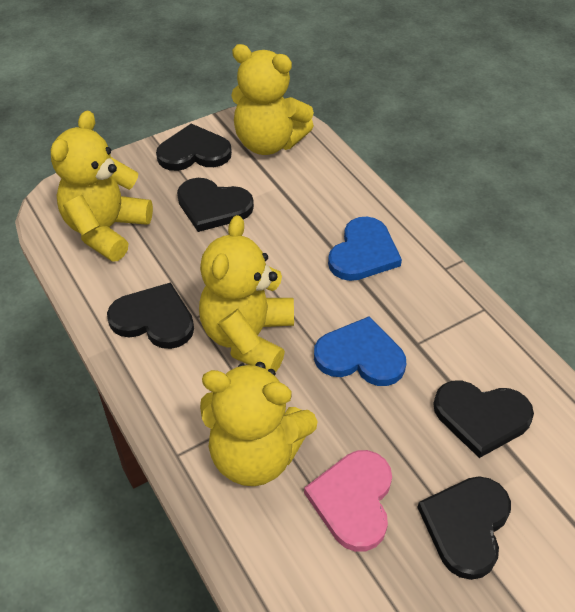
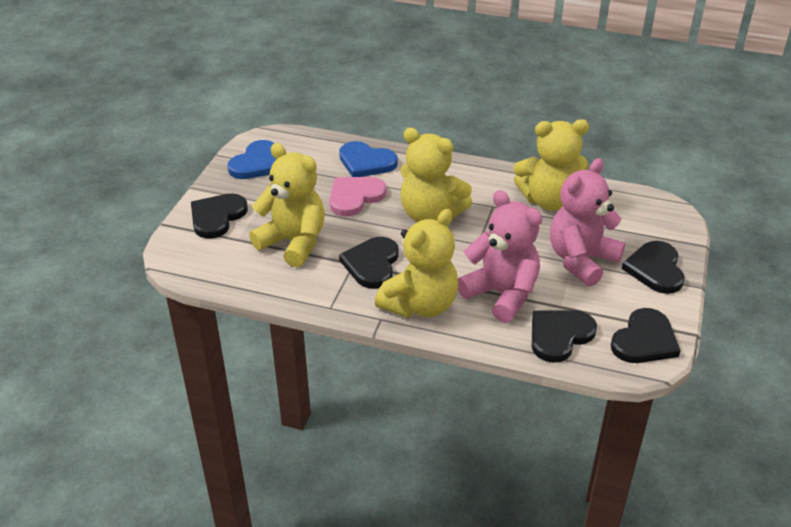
pink teddy bear: none = 0 -> [458,190,542,323] [550,158,625,287] = 2

